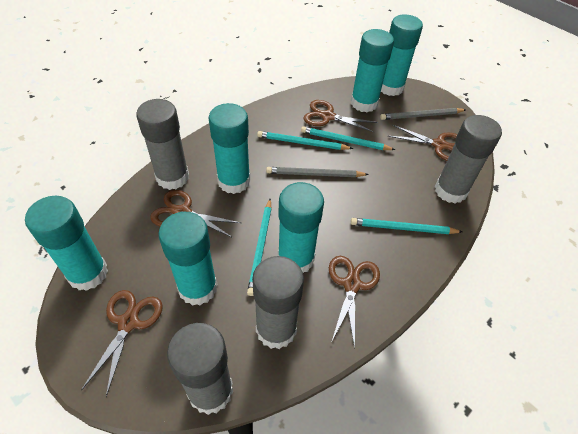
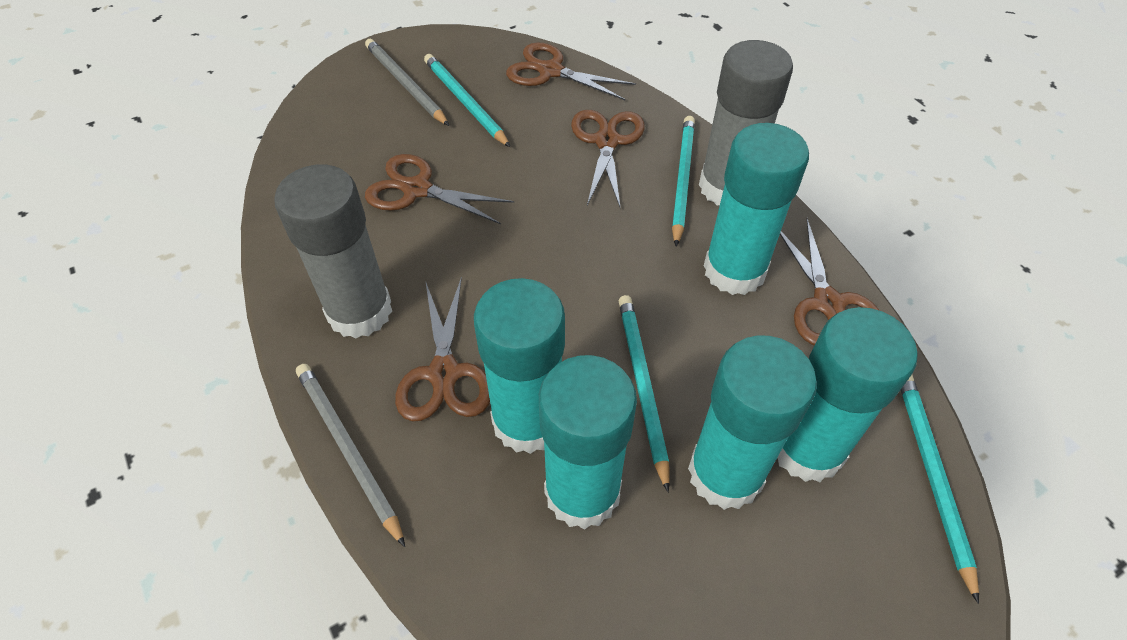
grey glue stick: [136,99,189,190] [167,323,233,415] [252,256,304,349] [435,115,502,203] = 4 -> [274,164,392,339] [699,40,793,205] = 2
turquoise glue stick: [25,196,108,291] [159,212,218,306] [209,103,250,194] [278,182,324,273] [351,29,394,112] [381,14,423,96] = 6 -> [474,278,565,454] [539,355,637,530] [688,335,817,510] [704,123,809,295] [777,307,918,482] = 5

